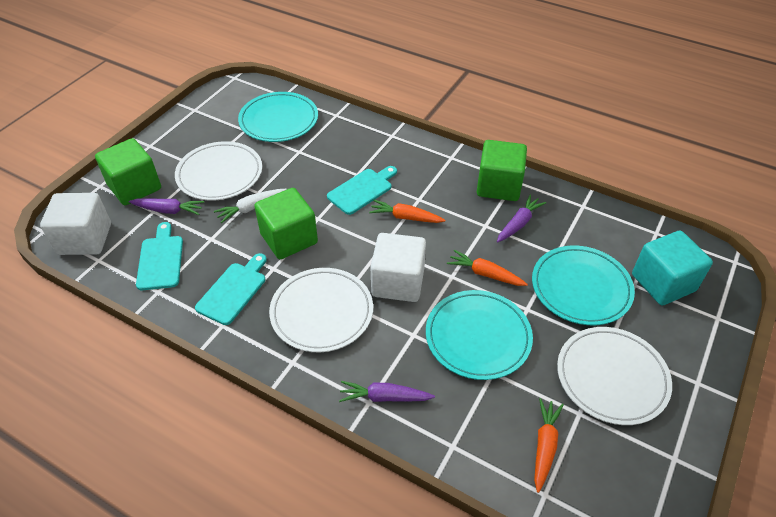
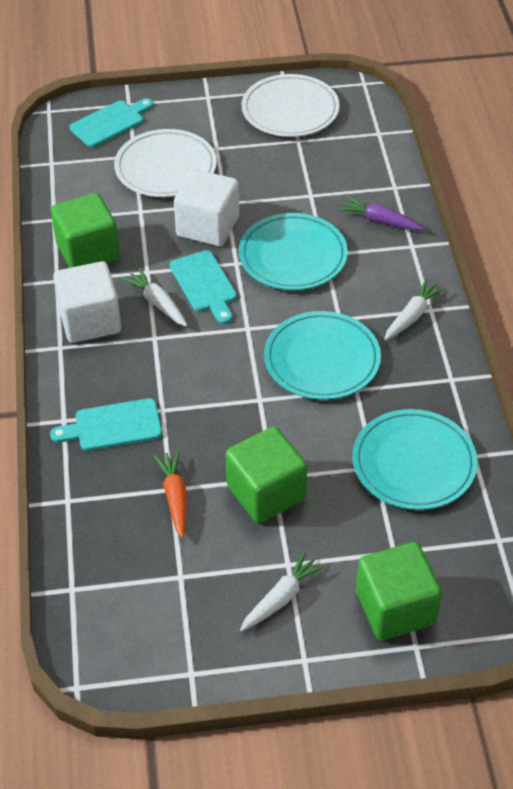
orange carrot: [369,200,445,223] [447,250,528,286] [534,398,564,493] = 3 -> [154,451,187,538] = 1
purple carrot: [129,198,204,215] [339,381,435,402] [497,194,546,243] = 3 -> [338,196,425,230] = 1
turquoise cube: [632,231,713,305] = 1 -> none = 0
white carrot: [214,189,287,223] = 1 -> [122,268,187,326] [240,551,326,631] [384,279,446,340] = 3
white plate: [175,141,262,201] [269,268,373,352] [557,327,672,425] = 3 -> [114,129,217,197] [241,74,340,137] = 2

